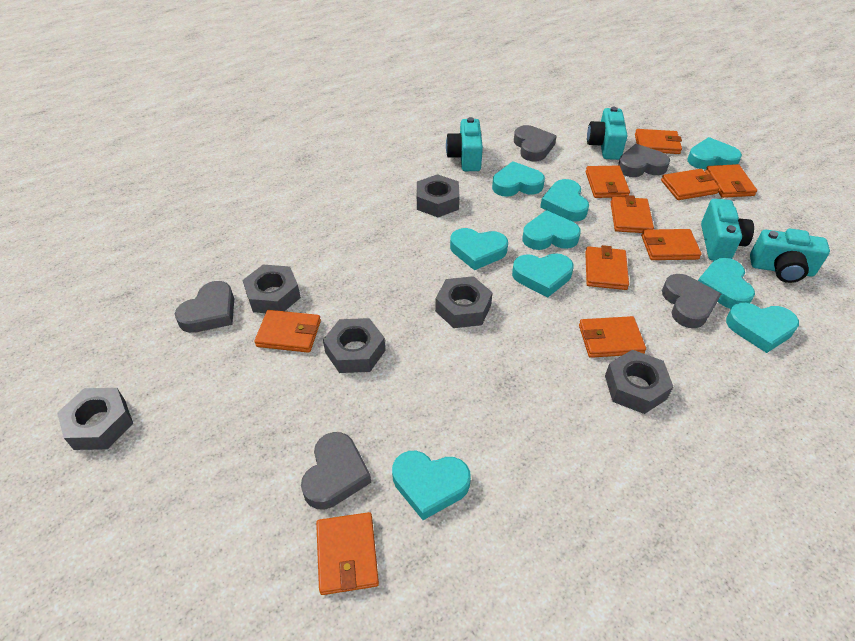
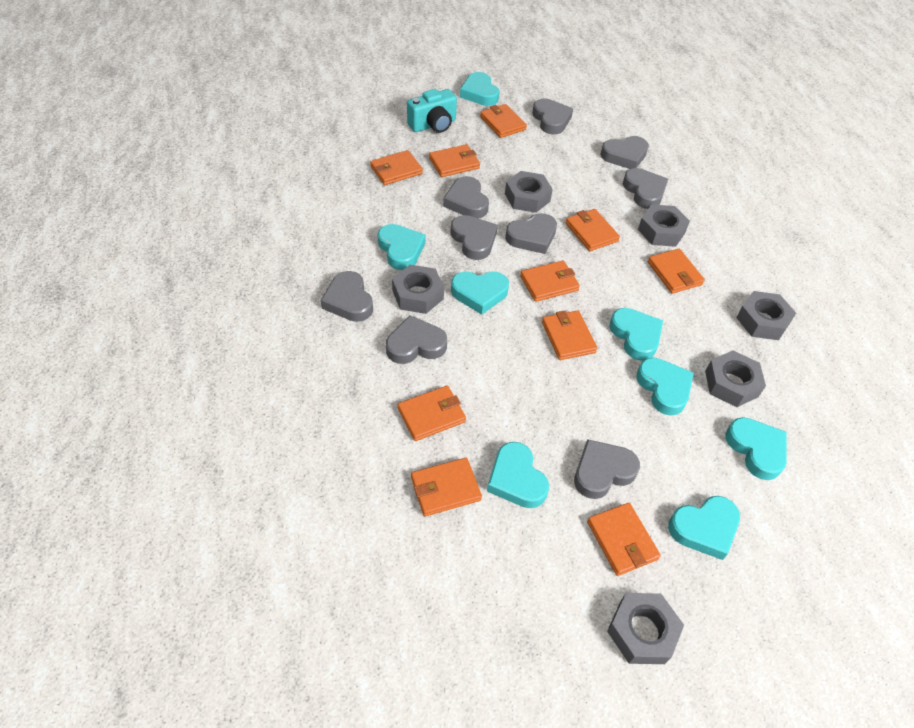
grey heart: [175,281,234,333] [301,432,371,509] [514,125,557,161] [618,144,670,177] [662,274,721,328] = 5 -> [321,271,373,322] [386,315,447,364] [443,176,489,219] [450,215,498,260] [505,213,557,254] [532,99,573,134] [574,439,640,499] [600,136,649,169] [623,168,668,209] = 9
turquoise camera: [446,117,483,171] [587,107,627,160] [701,199,754,261] [750,229,830,283] = 4 -> [407,89,457,133] = 1
turquoise heart: [392,451,471,520] [450,228,508,270] [492,161,545,197] [512,253,574,298] [522,210,581,250] [540,179,589,222] [687,137,742,169] [698,258,755,309] [726,303,799,353] = 9 -> [378,224,426,270] [451,271,509,315] [460,72,499,106] [487,442,549,508] [609,308,663,361] [636,358,694,415] [668,496,740,560] [725,417,787,480] = 8

